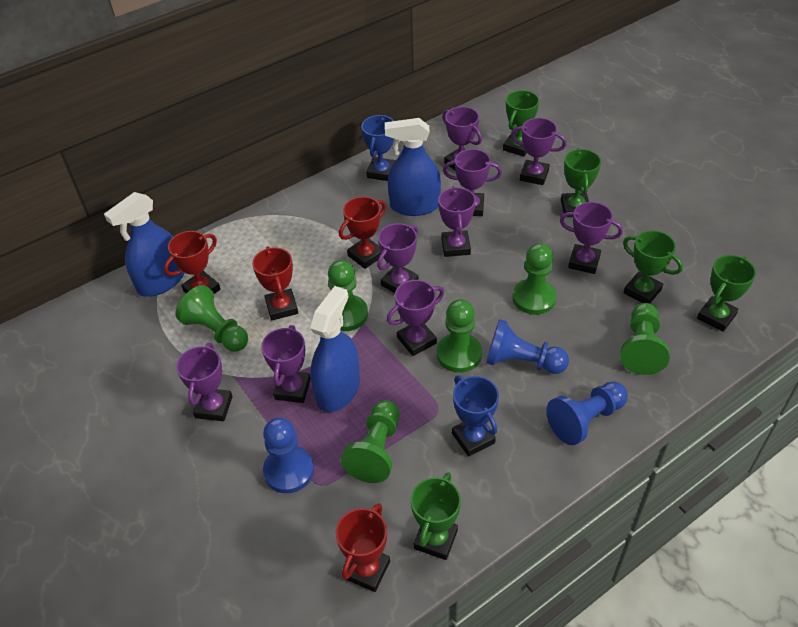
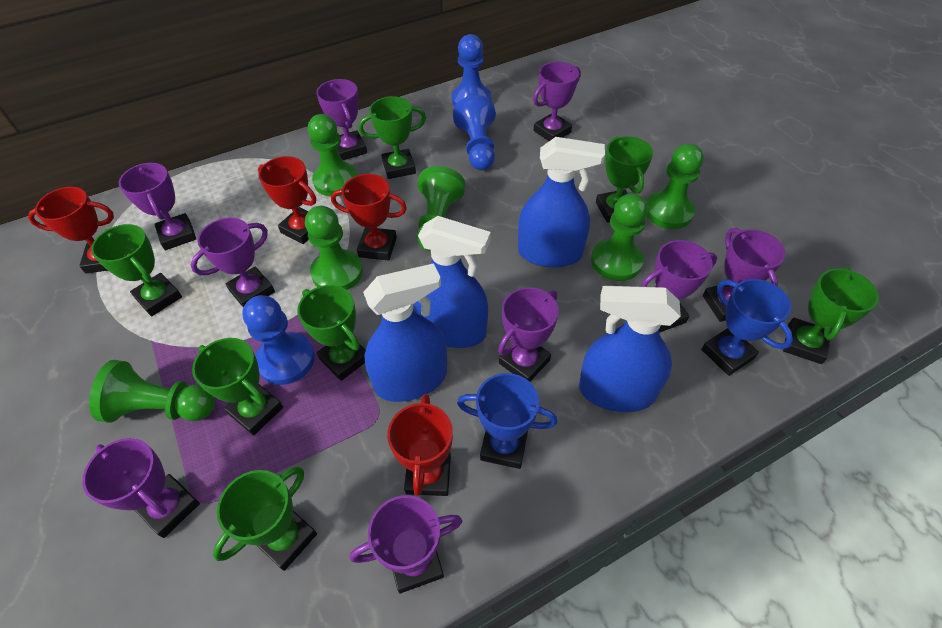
blue spray bottle: [104,192,184,297] [310,286,360,412] [385,118,441,216] = 3 -> [363,263,447,402] [413,216,491,348] [518,137,605,268] [579,286,681,412] = 4
green trophy: [411,472,461,560] [503,90,539,157] [561,148,601,217] [623,230,683,304] [697,255,756,332] = 5 -> [91,224,182,316] [192,338,283,435] [213,467,317,571] [297,285,366,381] [359,96,426,179] [596,136,653,223] [783,267,879,364] = 7

